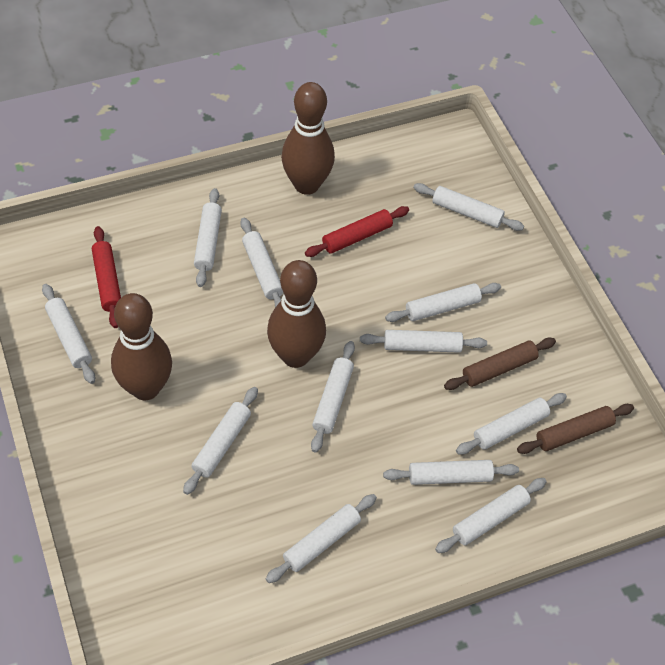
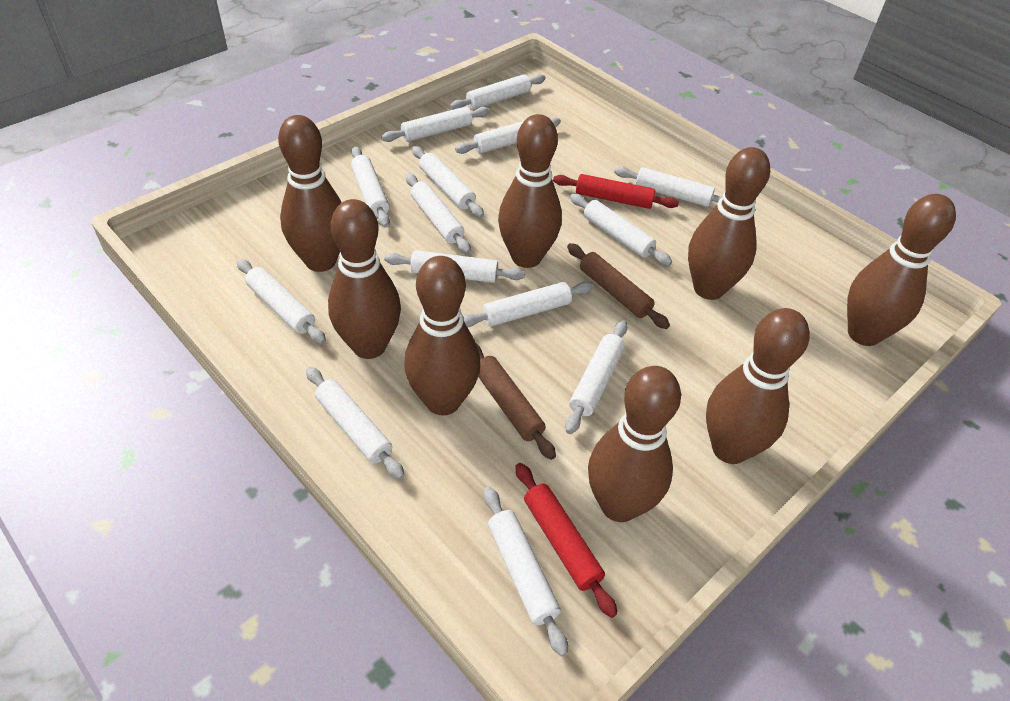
brown bowling pin: [111,293,172,400] [267,260,326,368] [281,82,335,195] = 3 -> [278,115,342,272] [328,199,401,359] [404,256,480,415] [498,114,562,268] [588,366,681,522] [688,147,770,300] [706,308,810,464] [847,194,956,346] = 8
white rolling pin: [42,284,95,384] [183,387,258,495] [194,188,222,287] [240,218,283,307] [266,494,377,583] [311,341,355,453] [360,330,487,353] [383,460,519,485] [385,283,501,322] [413,183,524,231] [435,478,547,553] [456,393,567,455] = 12 -> [237,259,326,344] [306,367,405,480] [351,147,390,228] [381,107,490,142] [384,250,525,283] [406,173,471,254] [412,146,484,218] [450,74,546,110] [455,117,561,154] [463,282,594,327] [483,486,568,657] [565,320,628,434] [570,194,672,266] [614,167,723,207] = 14

